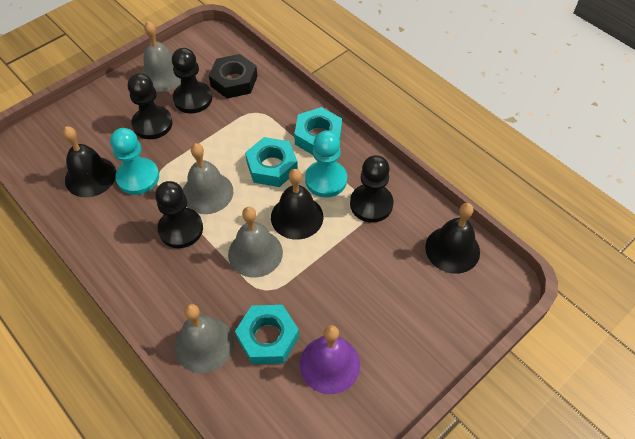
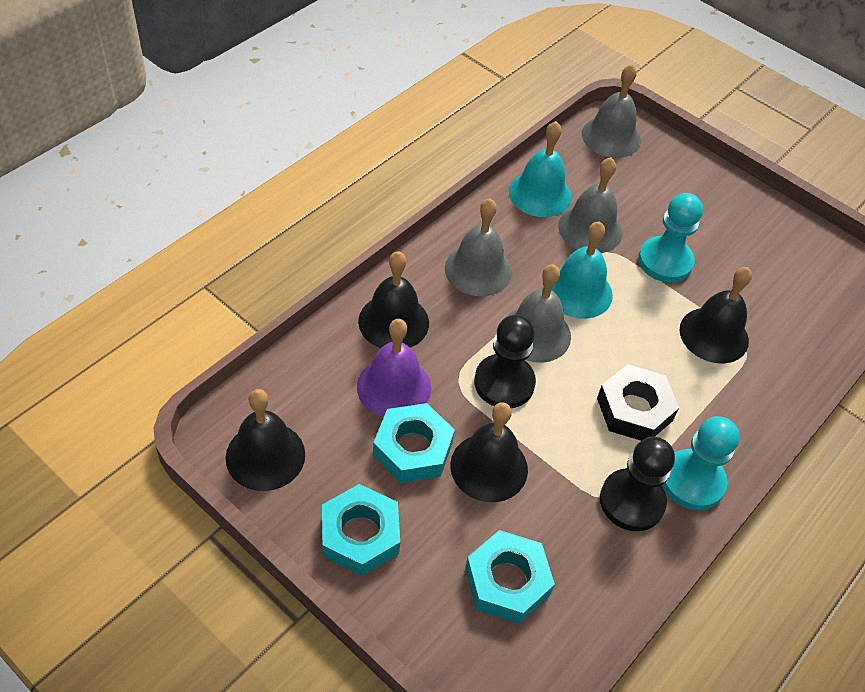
black bell: [63,126,116,197] [271,169,323,240] [425,203,480,274] = 3 -> [226,389,305,491] [358,251,429,348] [450,402,528,502] [680,267,752,364] = 4
black pawn: [128,73,173,139] [155,181,203,248] [172,48,212,114] [350,155,393,223] = 4 -> [474,315,536,408] [600,437,675,531] = 2
turquoise bell: none = 0 -> [509,121,572,217] [552,221,613,319] = 2

